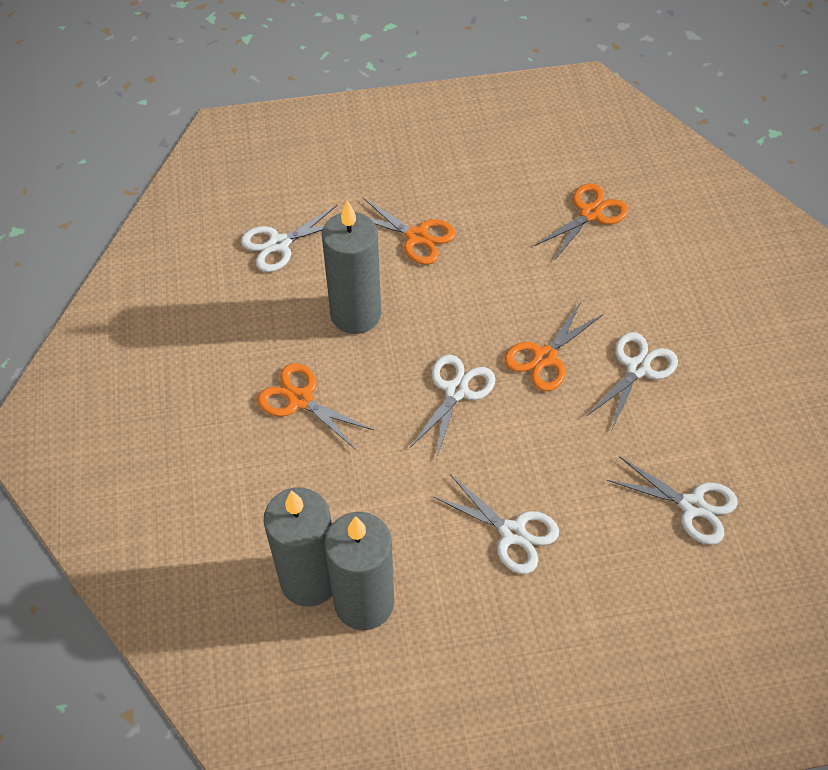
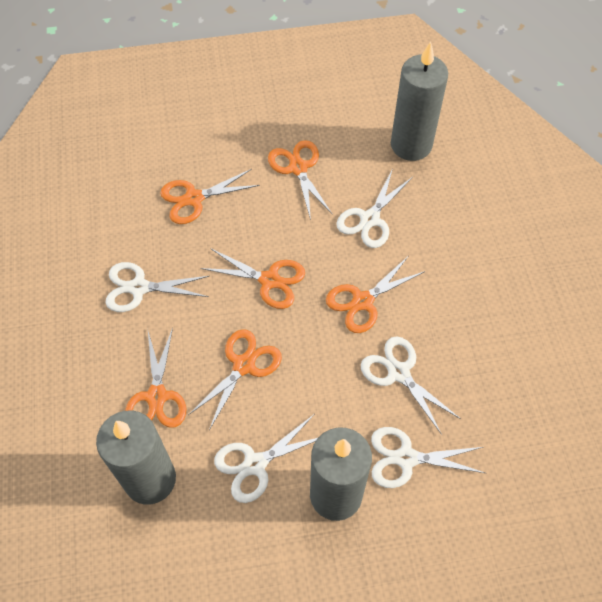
orange scissors: [257,363,374,450] [363,198,455,265] [504,302,603,391] [535,183,628,261] = 4 -> [125,328,186,428] [160,169,260,224] [188,329,282,430] [201,248,305,309] [268,140,333,220] [326,257,425,333] = 6

